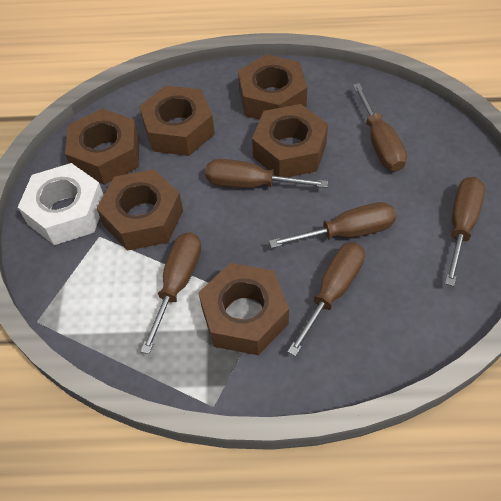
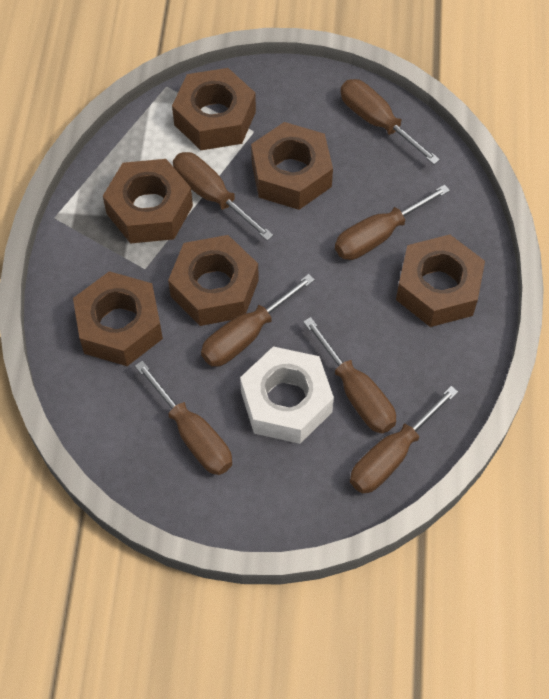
brown screwdriver: [140,232,201,354] [205,159,328,188] [269,202,396,248] [287,242,365,356] [353,83,407,171] [445,177,485,286] = 6 -> [135,361,232,475] [173,152,273,241] [201,274,315,367] [303,317,396,433] [335,184,450,260] [340,79,440,165] [350,386,458,494] = 7

